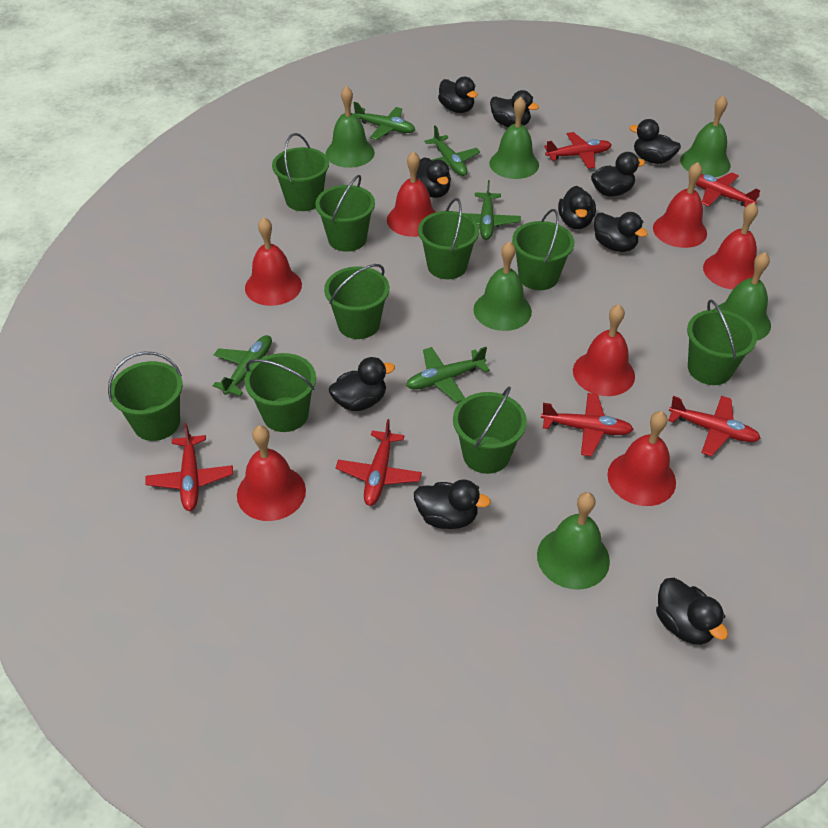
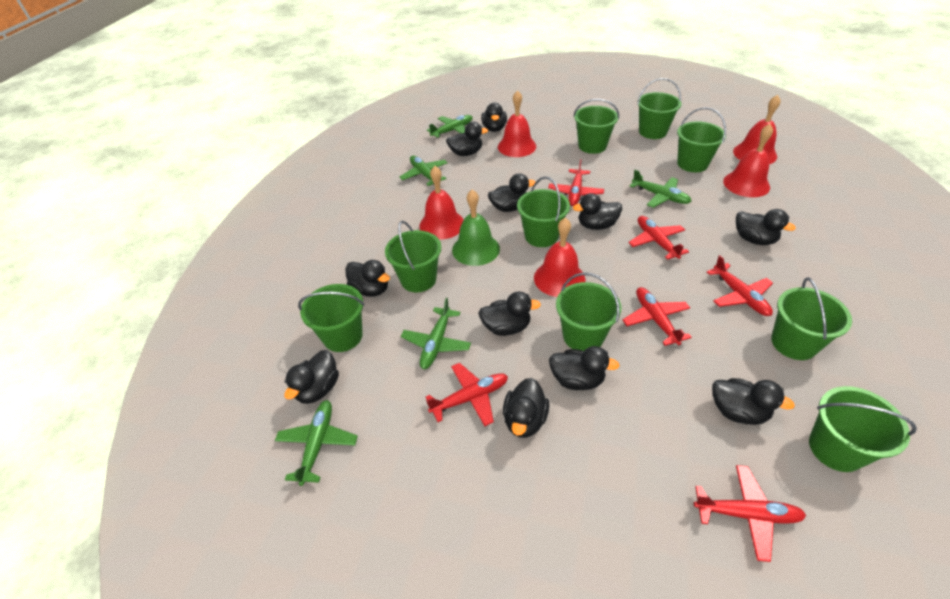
black duck: [329,357,395,411] [414,479,491,529] [416,157,451,198] [438,77,478,113] [490,90,539,127] [558,186,596,229] [591,152,645,196] [594,212,648,252] [629,119,681,164] [656,578,728,645] = 10 -> [284,350,339,404] [345,260,390,297] [446,122,488,156] [478,292,541,336] [481,103,507,132] [488,173,535,212] [503,378,549,438] [549,346,620,390] [573,193,622,230] [712,378,795,425] [736,209,796,245] = 11
green bell: [326,86,375,168] [473,241,532,331] [489,97,539,179] [537,492,610,590] [680,95,731,177] [714,252,771,340] = 6 -> [452,190,500,266] = 1
red bell: [237,425,306,521] [245,217,302,306] [387,151,436,237] [573,304,635,396] [607,411,676,506] [653,162,707,248] [703,202,758,290] = 7 -> [419,166,464,239] [498,90,536,157] [534,218,585,297] [723,124,773,197] [733,95,781,164] = 5

